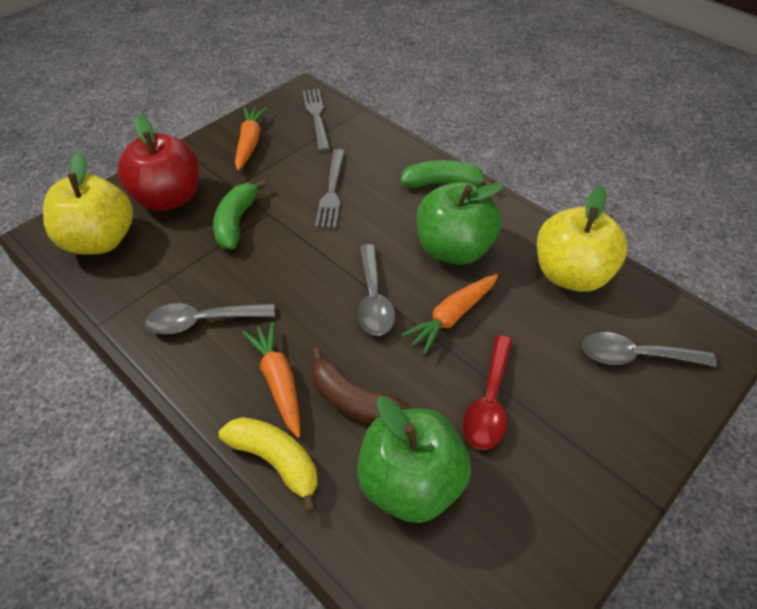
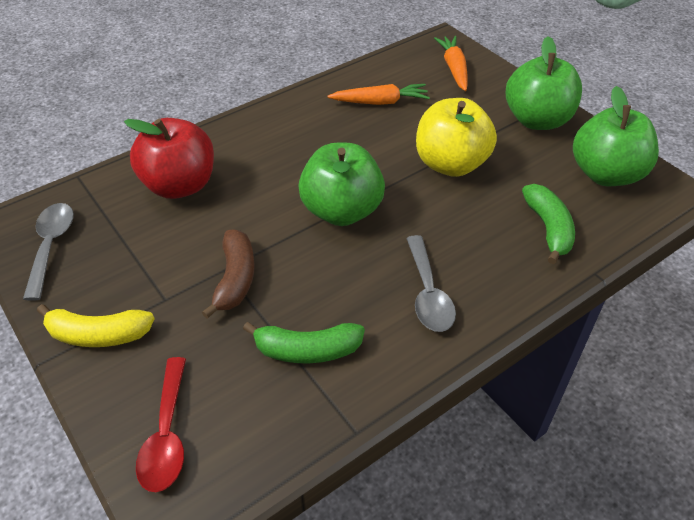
green apple: [357,396,471,523] [417,182,503,265] = 2 -> [298,143,385,226] [506,36,582,130] [573,86,659,186] = 3
grey fork: [303,89,330,152] [315,149,345,229] = 2 -> none = 0
grey spoon: [145,303,275,334] [357,244,395,336] [582,332,717,367] = 3 -> [23,203,74,301] [406,235,456,332] = 2
orange carrot: [235,107,267,171] [242,321,300,438] [401,274,498,354] = 3 -> [327,84,430,105] [434,36,468,91] = 2
yellow apple: [43,152,133,255] [537,186,627,292] = 2 -> [416,98,497,177] = 1

